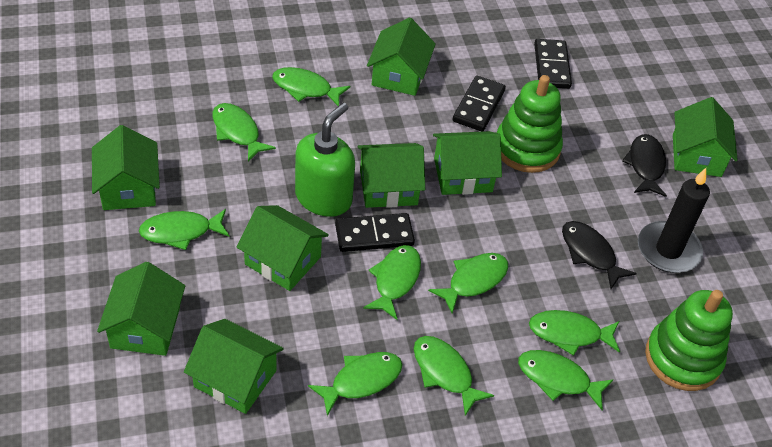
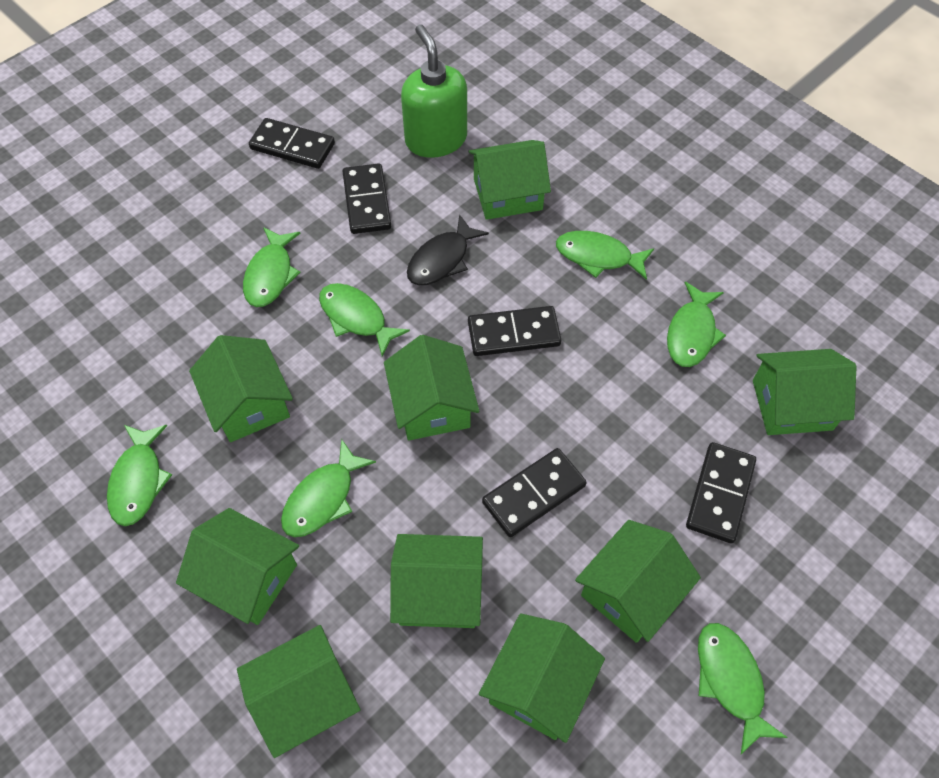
black candle: [638,168,710,273] = 1 -> none = 0
black domino: [335,213,415,252] [453,76,506,132] [534,39,572,89] = 3 -> [249,118,335,169] [342,163,391,234] [468,306,561,356] [482,448,587,537] [686,442,756,543] = 5
black fish: [562,221,637,289] [622,134,667,197] = 2 -> [407,214,489,285] = 1
green fish: [139,209,230,250] [212,103,276,162] [272,67,350,106] [308,352,403,416] [363,245,421,320] [414,336,494,416] [428,253,508,314] [518,350,613,410] [529,310,620,356] = 9 -> [107,425,172,526] [243,227,301,307] [281,439,376,537] [319,283,410,357] [556,231,654,280] [667,282,726,367] [698,623,788,754] = 7
green house: [92,125,160,210] [97,262,185,356] [184,319,284,414] [237,205,329,291] [358,143,425,208] [367,18,436,96] [433,131,502,195] [673,97,738,177] = 8 -> [176,508,299,625] [189,335,293,442] [237,625,360,758] [384,335,480,440] [390,534,483,628] [469,140,551,220] [479,613,605,743] [575,520,701,643] [753,349,857,435] = 9
green stacking toy: [497,75,563,173] [645,290,733,391] = 2 -> none = 0

